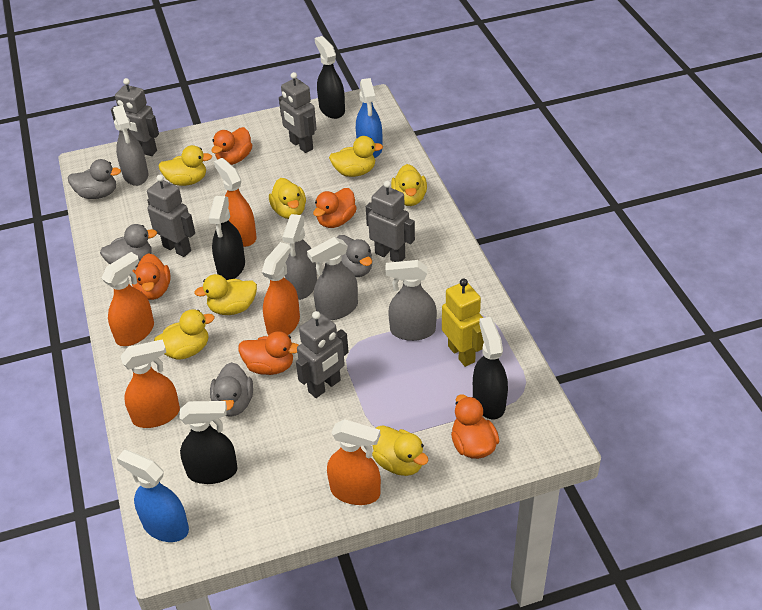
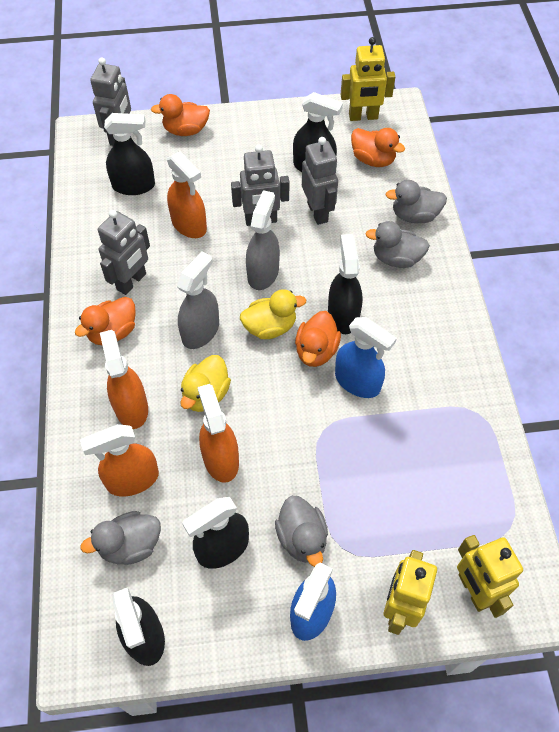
black spray bottle: [179,401,238,484] [209,196,245,280] [315,36,345,119] [473,317,508,419] = 4 -> [104,113,155,195] [112,587,165,666] [182,497,249,569] [293,92,343,172] [328,234,362,334] = 5
grey robot: [111,78,159,156] [147,175,195,257] [279,72,317,153] [296,311,349,398] [366,181,415,262] = 5 -> [90,57,131,146] [98,210,150,295] [231,145,290,226] [302,137,338,225] = 4
grey spray bottle: [113,105,148,186] [283,214,317,300] [307,237,358,320] [386,260,437,341] = 4 -> [177,251,219,349] [246,190,280,290] = 2
orange duck: [132,253,171,300] [211,127,252,165] [238,331,299,375] [313,188,357,228] [451,394,499,459] = 5 -> [75,297,136,345] [151,94,210,136] [295,311,341,367] [351,128,405,167] = 4
orange spray bottle: [101,252,154,346] [120,339,180,428] [214,158,257,247] [262,242,300,335] [327,419,381,505] = 5 -> [80,424,159,496] [100,330,148,429] [167,152,207,238] [197,384,239,483] = 4
yellow duck: [154,309,214,359] [158,145,212,186] [194,274,257,315] [269,178,306,219] [329,136,383,177] [372,425,429,476] [391,164,427,206] = 7 -> [180,355,231,412] [240,289,306,339] = 2
yellow robot: [442,279,484,367] = 1 -> [341,37,395,121] [384,550,437,635] [457,535,523,618] = 3

